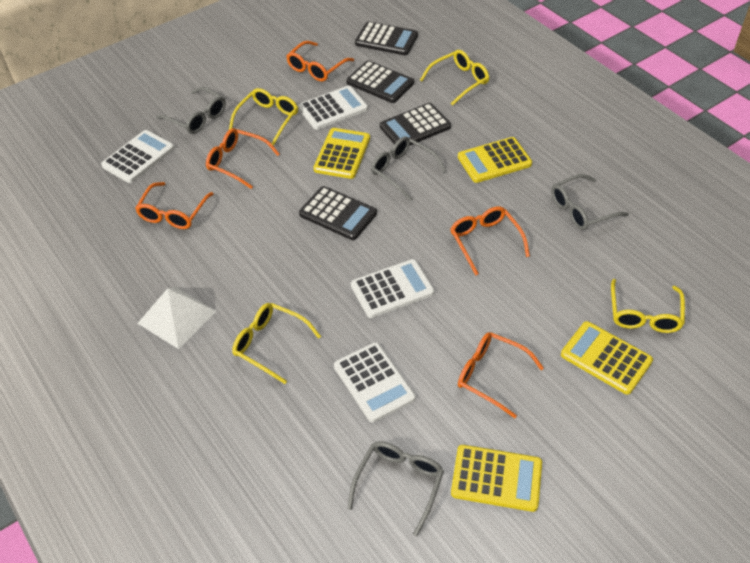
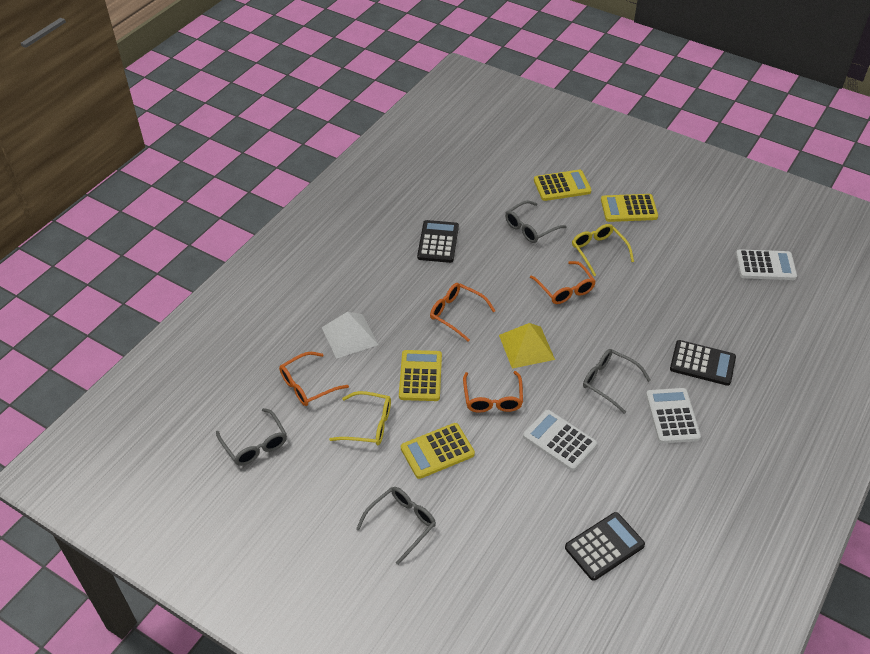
black calculator: [299,186,377,240] [346,61,414,103] [355,21,418,55] [380,103,451,145] = 4 -> [417,220,459,263] [565,512,645,581] [670,340,736,386] = 3
orange glasses: [135,182,213,229] [206,128,280,189] [286,41,354,82] [450,206,530,275] [458,332,544,418] = 5 -> [279,352,349,406] [430,283,495,342] [463,371,523,413] [530,261,596,304] = 4
white calculator: [101,130,174,183] [298,86,368,130] [334,342,416,423] [351,259,434,318] = 4 -> [523,410,597,471] [646,388,701,443] [736,249,797,280] = 3
yellow glasses: [229,88,298,145] [232,303,321,384] [420,50,489,105] [611,279,685,333] = 4 -> [329,391,391,445] [572,224,634,276] = 2
yellow pyramid: none = 0 -> [499,323,555,369] = 1

